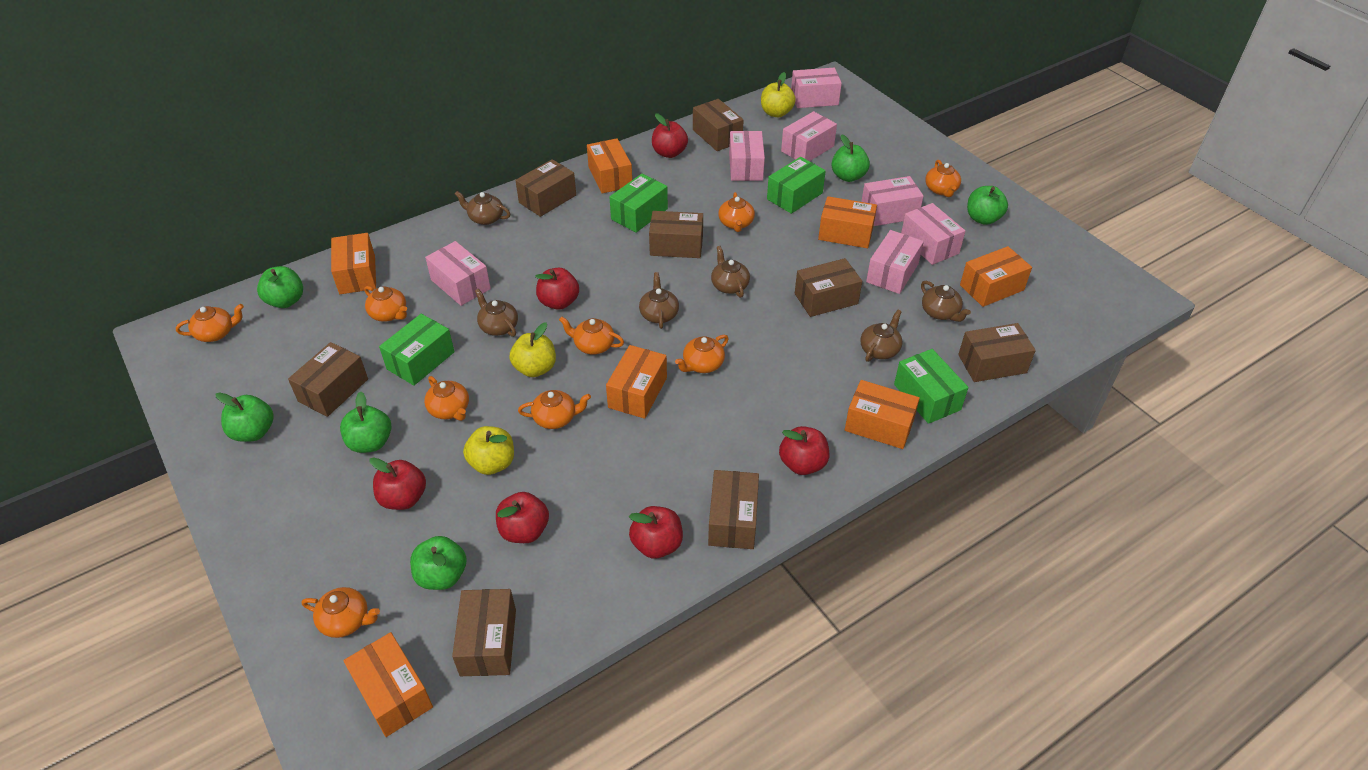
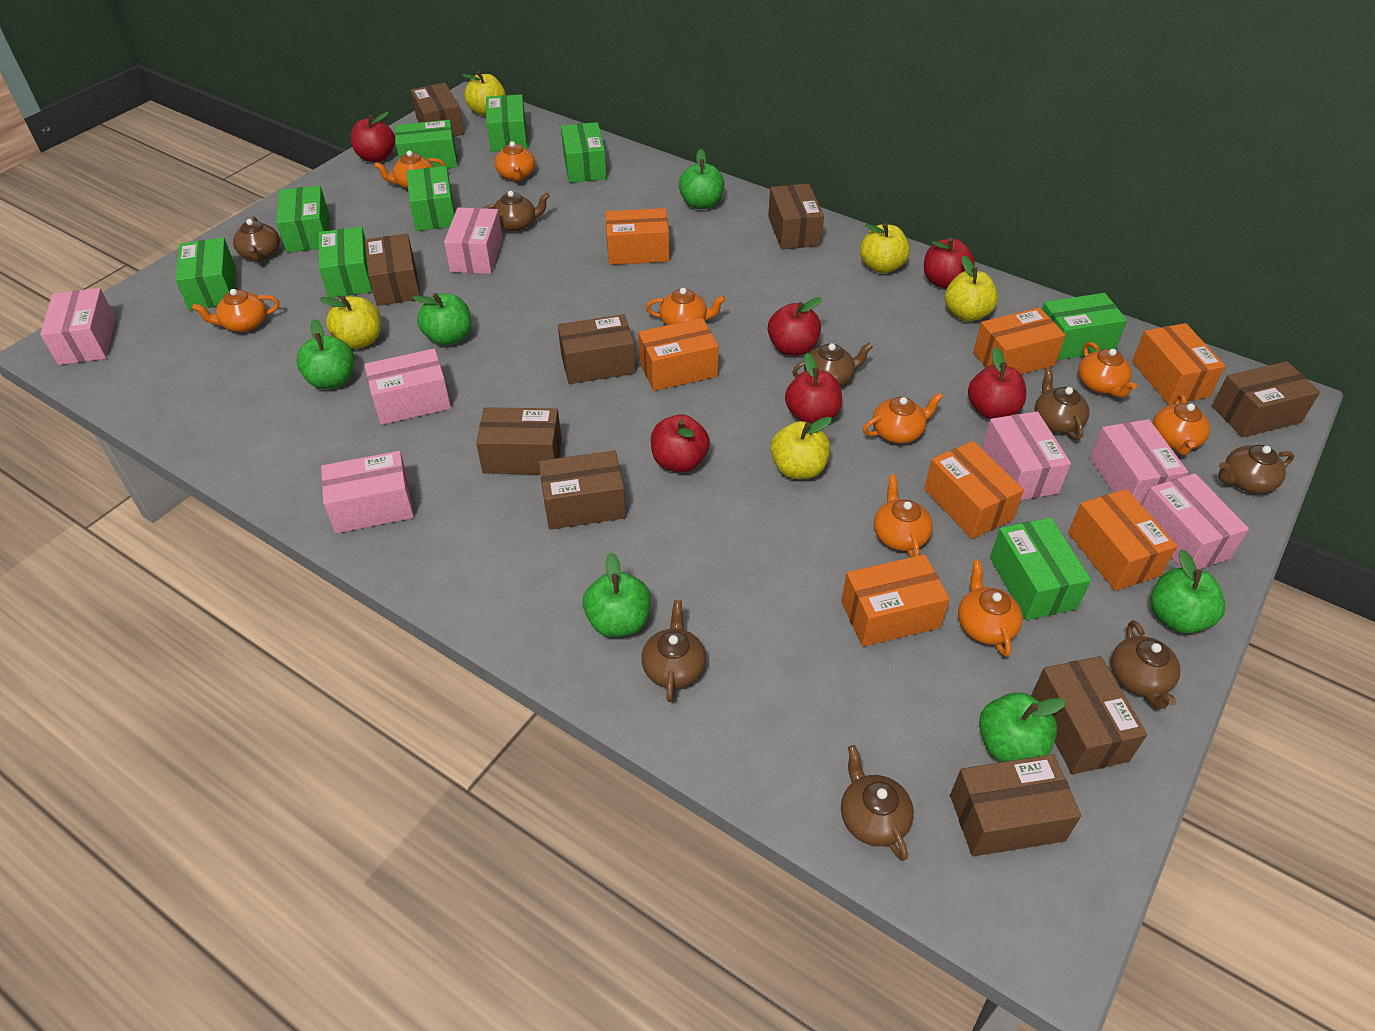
brown box: [288,342,368,417] [452,589,516,676] [515,159,576,217] [649,211,703,258] [693,99,744,151] [708,470,759,549] [795,258,862,317] [958,323,1036,382] = 8 -> [365,233,420,306] [411,83,464,137] [476,407,562,474] [539,450,626,529] [558,314,636,384] [768,183,824,250] [950,754,1081,857] [1031,656,1147,774] [1212,361,1320,438] = 9
brown teapot: [455,191,510,225] [475,289,518,337] [639,272,679,329] [711,246,750,298] [860,310,902,362] [921,281,971,322] = 6 -> [233,216,280,262] [484,191,550,232] [641,600,706,702] [792,342,873,386] [841,745,914,861] [1034,367,1090,440] [1111,620,1180,709] [1218,445,1294,494] = 8
green box: [379,314,455,386] [610,174,668,233] [767,157,826,214] [894,349,968,424] = 4 -> [175,238,236,310] [276,186,329,253] [319,227,372,298] [395,120,458,168] [406,166,455,231] [486,94,527,152] [561,122,607,183] [990,518,1091,620] [1042,293,1127,360] = 9
yellow apple: [463,426,514,475] [510,322,556,377] [761,72,796,117] = 3 -> [319,296,381,349] [462,71,506,116] [770,417,832,479] [860,223,910,274] [945,255,998,322] = 5

